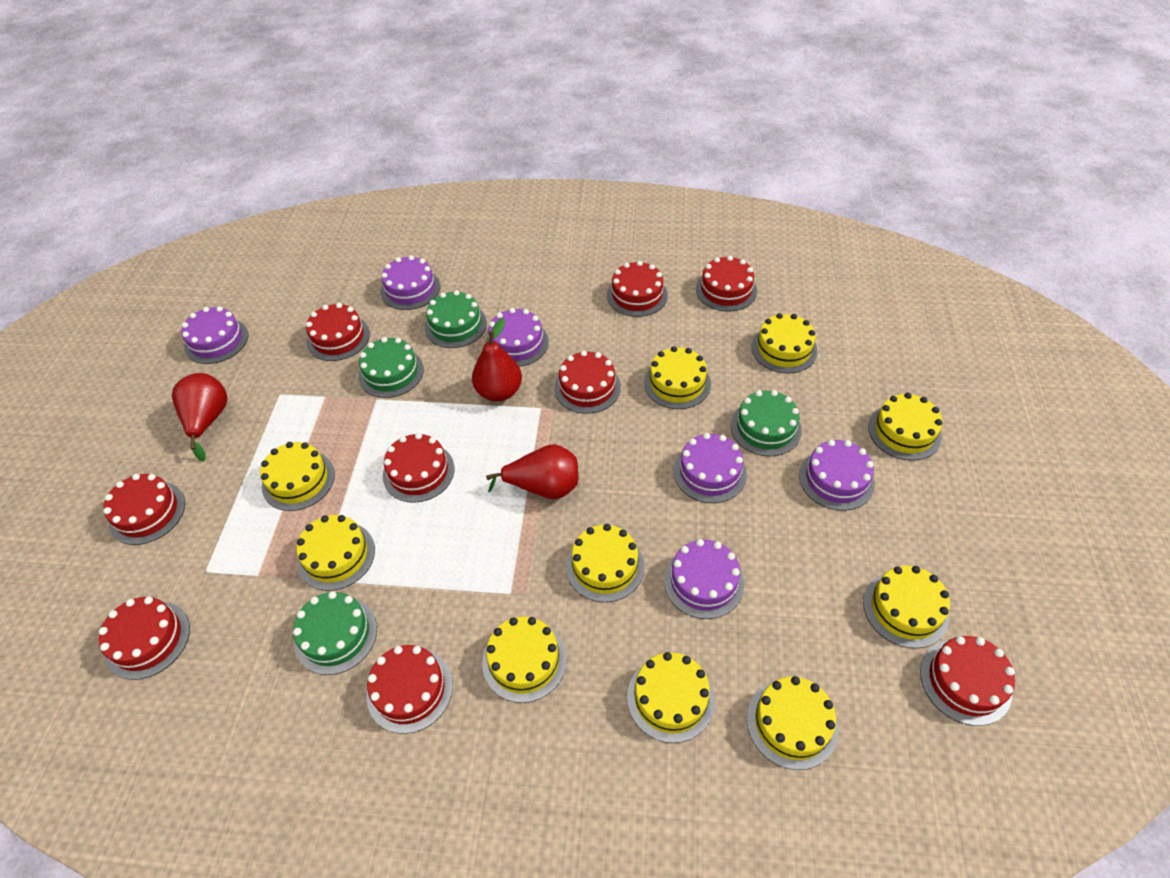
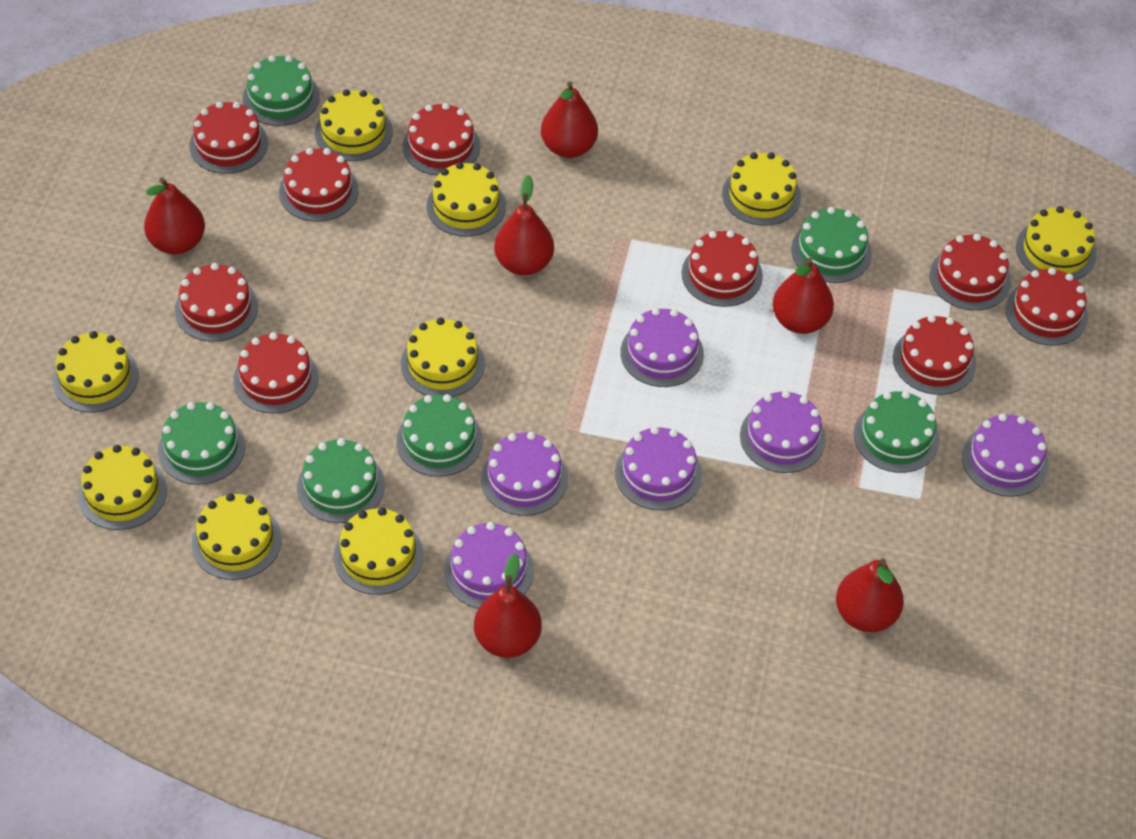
green cake: [293,591,377,675] [358,337,424,398] [425,290,487,348] [731,390,802,457] = 4 -> [158,402,245,485] [243,55,320,126] [297,438,385,523] [396,394,483,477] [791,207,872,283] [854,391,940,473] = 6
red pear: [172,373,227,462] [472,318,522,401] [486,444,578,499] = 3 -> [144,177,205,254] [474,553,542,658] [494,175,554,275] [541,81,598,158] [772,258,834,334] [836,558,904,632] = 6
yellow cake: [260,442,335,511] [296,515,375,591] [482,617,567,703] [566,524,644,602] [627,652,715,743] [644,346,711,409] [747,676,838,770] [751,313,817,374] [863,566,950,648] [868,393,942,461] = 10 -> [53,331,139,412] [78,445,167,530] [192,493,282,580] [315,89,393,161] [333,507,423,595] [401,317,485,397] [426,162,506,237] [722,152,801,226] [1016,206,1097,280] = 9

